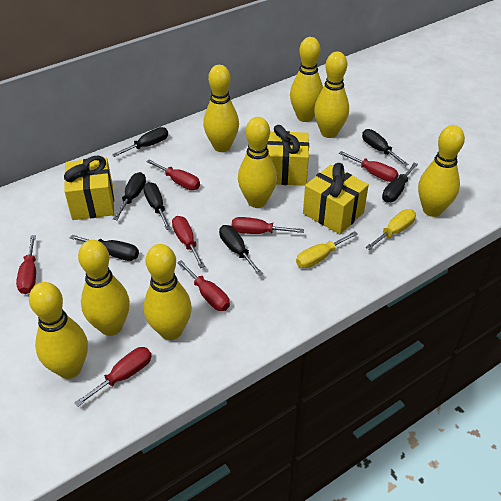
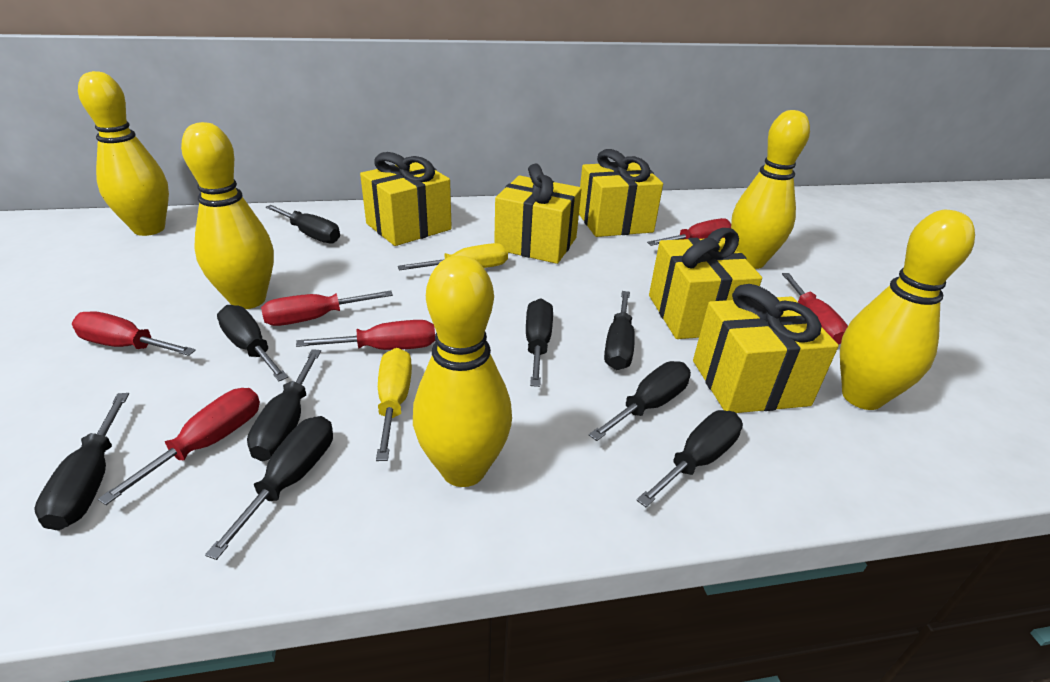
black screwdriver: [70,235,139,261] [112,127,168,157] [113,172,146,220] [143,182,171,230] [219,225,263,276] [362,129,409,166] [382,163,418,202] = 7 -> [34,393,129,531] [205,416,333,560] [217,305,288,381] [247,349,321,462] [266,205,340,243] [526,299,553,387] [589,361,691,441] [604,291,635,370] [636,410,743,507] = 9
red screwdriver: [16,235,36,294] [74,347,152,407] [146,159,200,190] [172,216,205,268] [177,260,230,311] [231,217,304,234] [339,151,398,182] = 7 -> [72,311,196,356] [98,388,260,505] [261,291,393,326] [296,320,435,350] [647,218,731,246] [782,273,848,345] = 6
yellow bowling pin: [29,282,88,379] [78,240,130,336] [144,244,192,340] [203,65,239,152] [238,117,277,208] [290,37,323,122] [314,52,349,138] [418,125,465,217] = 8 -> [78,71,169,236] [181,122,274,309] [413,256,512,487] [731,110,810,269] [840,210,975,410] = 5
yellow gift: [64,156,114,220] [267,125,309,186] [303,163,369,234] = 3 -> [360,152,452,246] [494,164,582,264] [579,149,663,237] [649,228,762,339] [693,284,839,413] = 5

